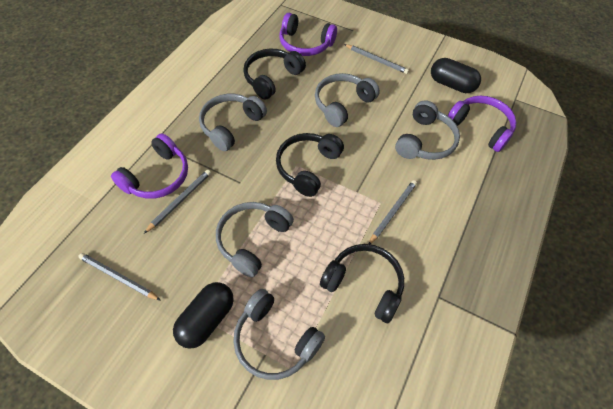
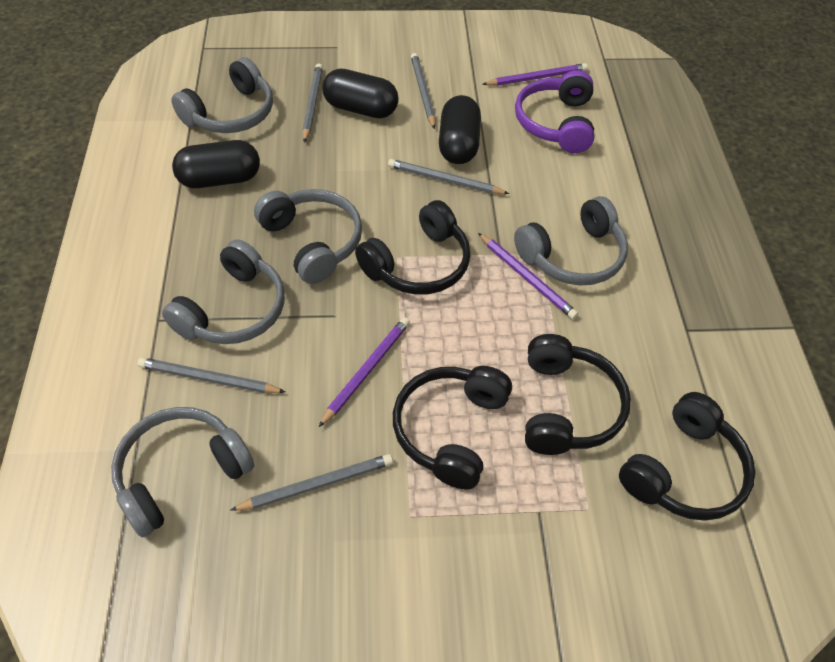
black capsule: [173,282,234,349] [431,58,481,93] = 2 -> [172,140,260,188] [322,69,399,118] [439,95,481,164] = 3
black headphones: [243,49,306,100] [276,133,344,197] [320,244,404,323] = 3 -> [355,200,471,295] [393,366,512,489] [525,334,631,455] [619,392,756,521] = 4
grey pencil: [78,253,161,301] [144,169,211,233] [344,44,409,74] [369,180,417,244] = 4 -> [138,357,285,393] [230,454,393,511] [302,64,323,143] [388,159,509,194] [411,53,436,129] = 5
purple headphones: [111,133,188,199] [280,13,337,56] [448,96,517,152] = 3 -> [515,70,595,153] = 1
purple pencil: none = 0 -> [319,317,410,427] [478,233,578,319] [482,63,588,86] = 3

